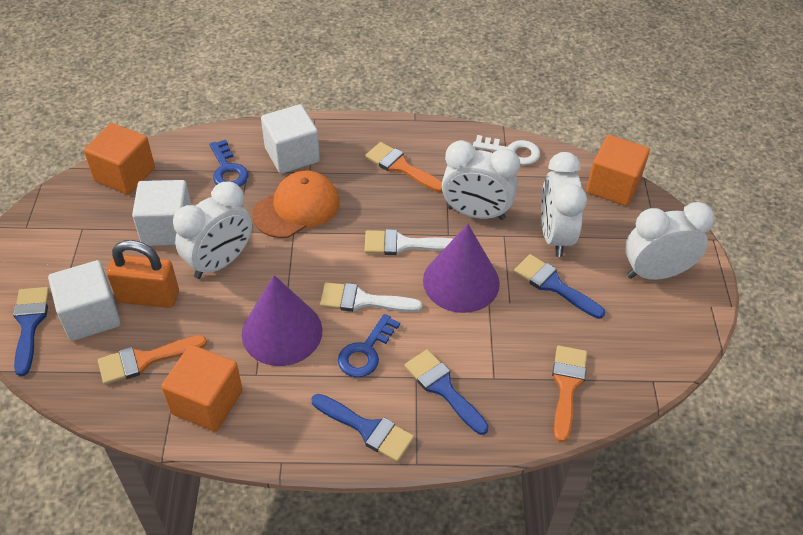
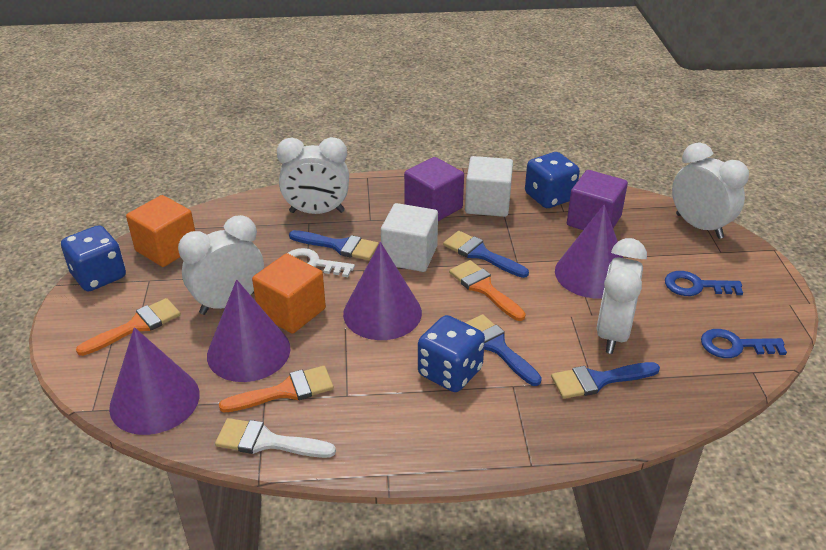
blue dice: none = 0 -> [61,225,126,291] [418,315,485,392] [525,152,580,208] = 3
orange cap: [252,171,340,238] = 1 -> none = 0
orange cube: [84,123,155,195] [161,345,243,432] [586,135,650,206] = 3 -> [126,195,195,267] [252,253,326,334] = 2
orange padlock: [107,240,179,308] = 1 -> none = 0
purple cone: [242,275,323,366] [423,224,500,313] = 2 -> [109,327,200,435] [207,279,290,382] [343,242,422,340] [555,204,623,299] = 4
purple cube: none = 0 -> [404,157,464,221] [567,170,628,230] = 2
white brush: [320,282,423,312] [364,229,453,255] = 2 -> [215,418,336,458] = 1
white cube: [48,260,121,341] [132,180,191,246] [261,104,320,174] = 3 -> [381,203,438,272] [465,156,513,217] = 2

